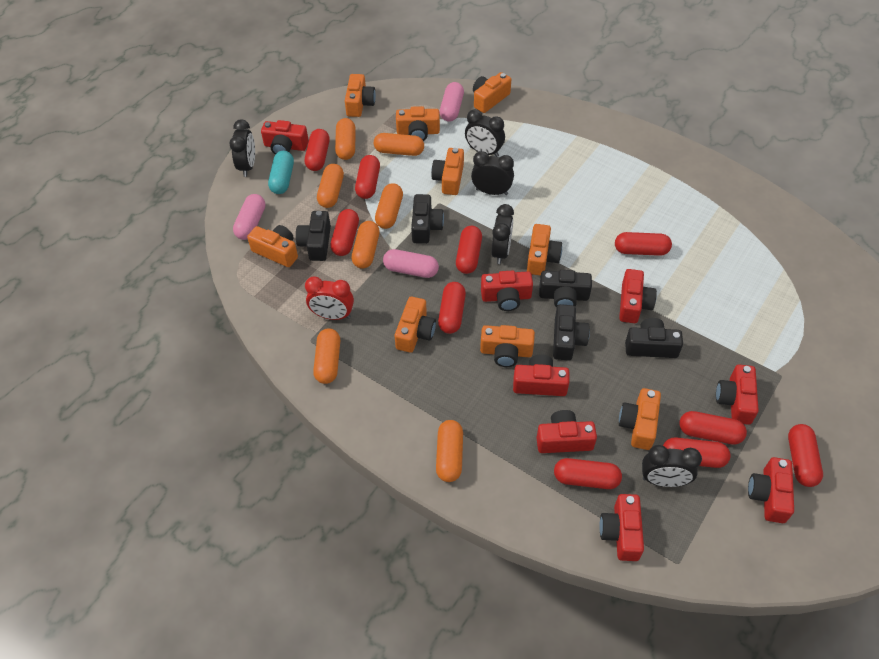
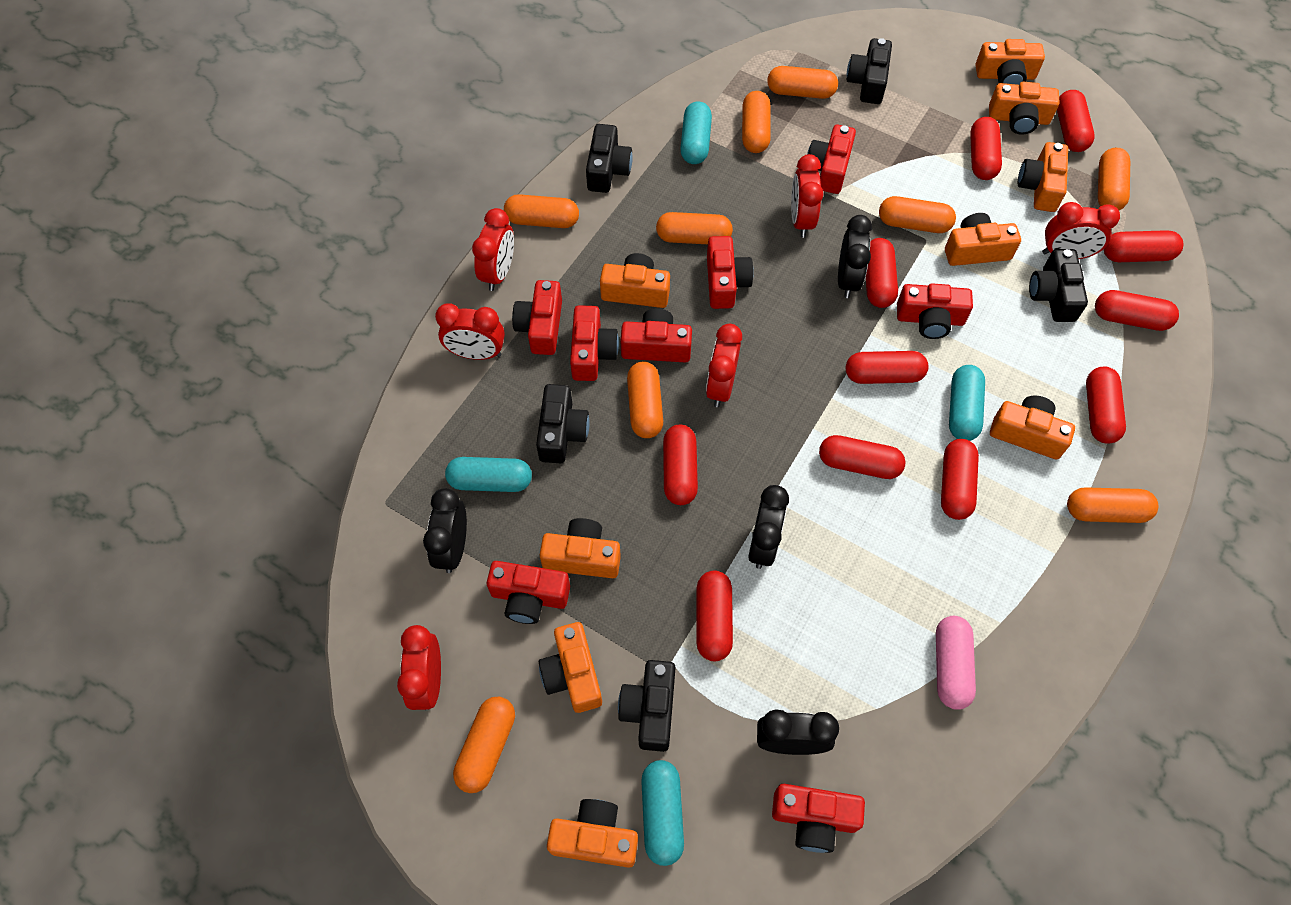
black clock: [229,120,255,177] [465,109,505,157] [471,151,514,195] [491,204,514,264] [642,445,702,487] = 5 -> [423,488,467,573] [748,485,789,569] [757,710,839,755] [838,215,872,298] = 4
orange capsule: [313,328,340,384] [317,164,344,208] [335,118,356,160] [352,221,380,269] [374,133,424,156] [375,183,403,229] [436,420,463,482] = 7 -> [453,697,515,793] [504,194,579,228] [627,362,663,438] [656,212,733,244] [742,91,771,153] [767,66,838,99] [879,196,956,233] [1067,487,1158,523] [1098,148,1130,210] = 9
pink capsule: [233,194,265,240] [383,249,439,278] [440,82,464,122] = 3 -> [936,616,976,710] = 1
red capsule: [305,129,329,171] [330,209,359,256] [355,155,380,199] [438,282,466,334] [456,226,482,274] [554,458,622,489] [615,232,672,256] [663,438,730,468] [679,411,747,445] [788,424,823,487] = 10 -> [663,425,698,505] [696,570,733,661] [819,435,906,479] [846,351,929,384] [866,238,898,308] [941,439,979,520] [970,117,1002,180] [1057,90,1095,152] [1086,367,1126,444] [1095,290,1179,331] [1104,230,1183,262] = 11
red clock: [305,277,354,320] = 1 -> [397,625,441,710] [435,303,505,360] [472,208,514,291] [706,324,742,407] [791,154,823,238] [1042,202,1120,259] = 6
turquoise capsule: [268,151,294,194] = 1 -> [445,457,532,492] [641,760,684,866] [680,102,712,164] [949,365,985,441] = 4

